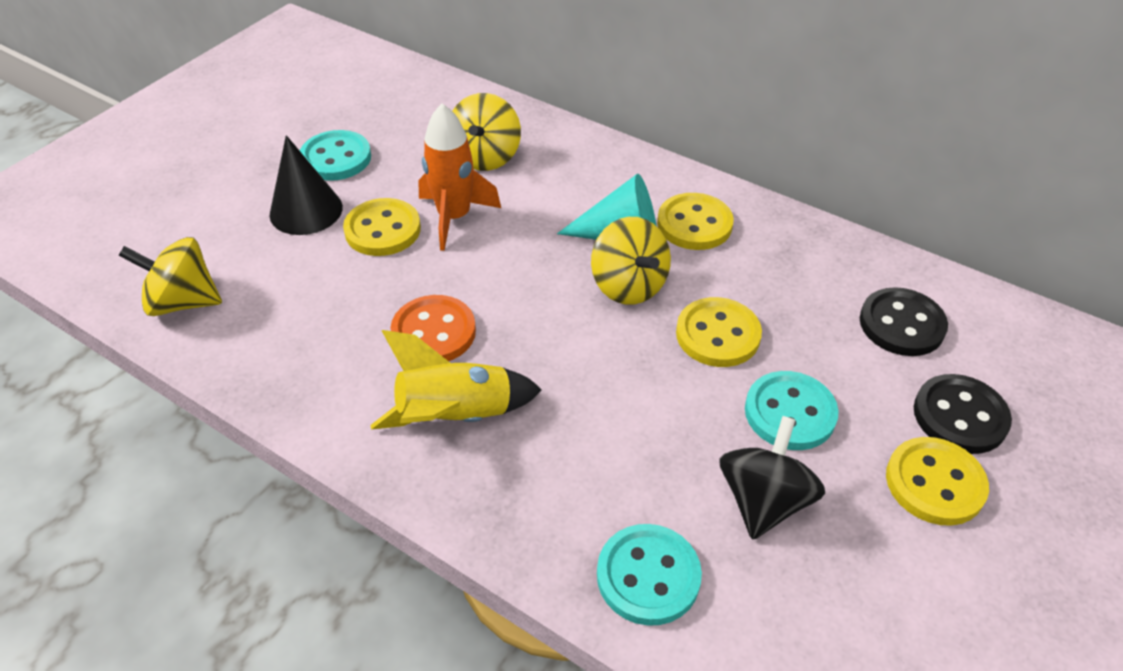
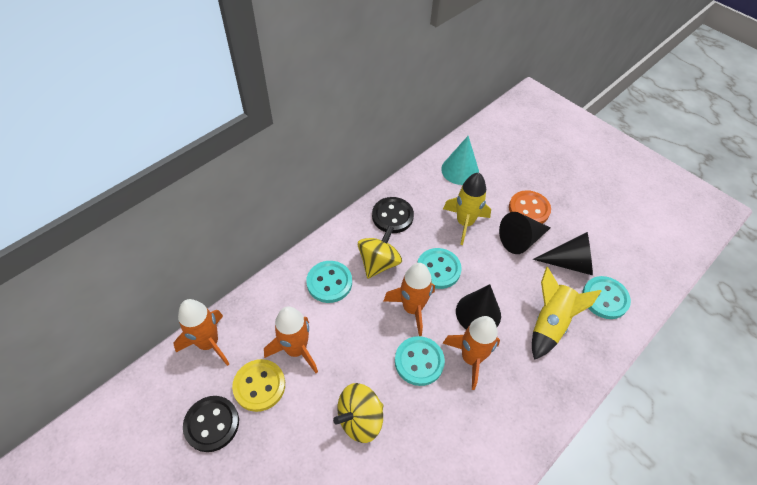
black cone: [270,135,343,235] = 1 -> [456,284,501,329] [499,212,550,254] [533,232,593,276] = 3
black spinning top: [719,416,825,540] = 1 -> none = 0
orange rocket: [418,104,501,251] = 1 -> [173,299,229,366] [264,306,318,373] [384,263,435,336] [443,316,500,390] = 4
turquoise button: [300,130,371,181] [597,524,702,626] [745,371,839,450] = 3 -> [306,261,352,303] [395,336,445,386] [417,248,462,289] [582,276,631,319] = 4
yellow button: [343,198,421,256] [657,193,734,250] [676,297,762,367] [886,437,989,526] = 4 -> [232,359,285,412] = 1
yellow rocket: [371,330,542,430] = 1 -> [443,172,491,245] [532,267,601,360] = 2
yellow spinning top: [118,237,222,316] [452,93,521,171] [591,217,671,305] = 3 -> [333,383,384,443] [358,226,402,279] = 2

